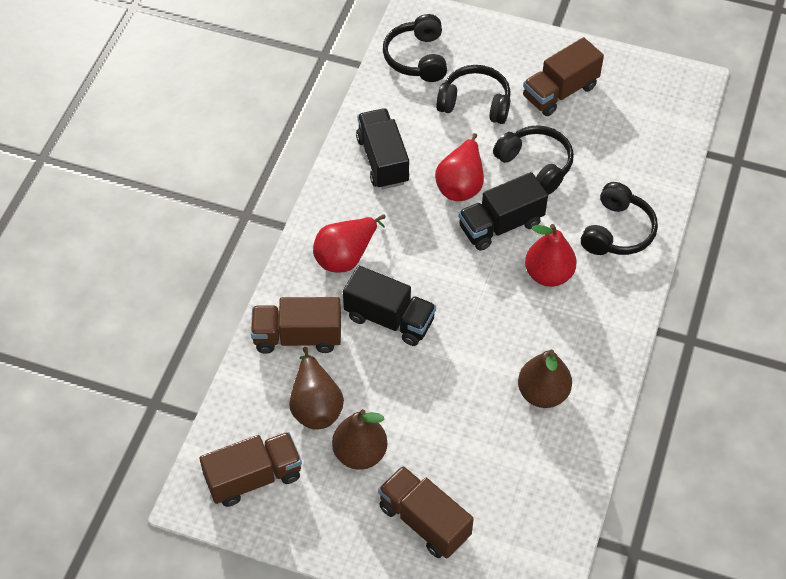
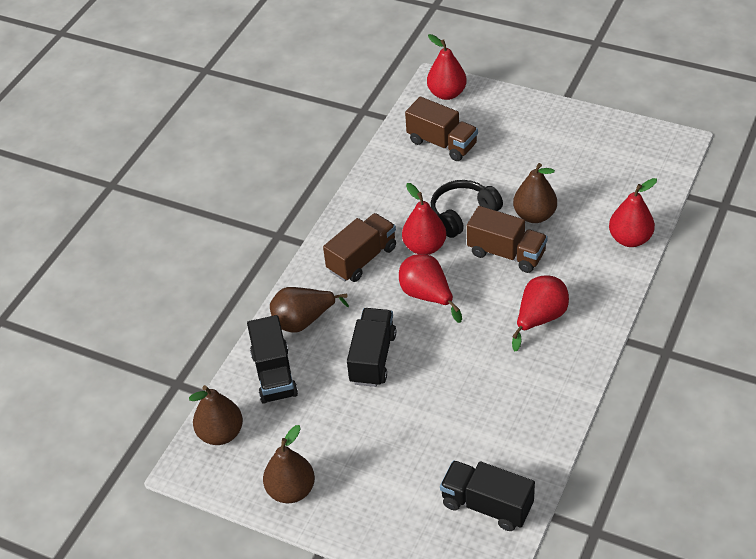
black headphones: [383,14,447,82] [436,65,511,124] [493,125,574,195] [581,182,658,255] = 4 -> [431,180,503,238] = 1
brown pear: [289,347,344,430] [332,409,387,470] [518,349,572,408] = 3 -> [189,385,243,445] [263,425,315,503] [270,287,349,333] [513,163,557,223] = 4
brown truck: [199,432,302,507] [251,297,341,354] [378,466,474,559] [523,37,604,116] = 4 -> [323,213,396,282] [405,97,478,161] [467,206,548,273] = 3
red pear: [313,214,386,273] [435,133,484,201] [525,224,577,287] = 3 -> [399,254,462,323] [402,183,446,255] [427,34,467,100] [512,275,569,351] [609,178,657,247] = 5

